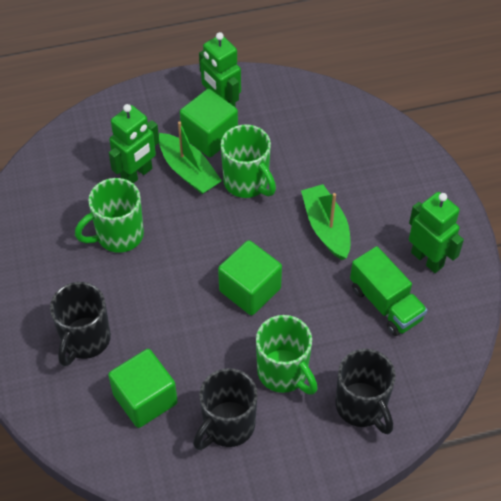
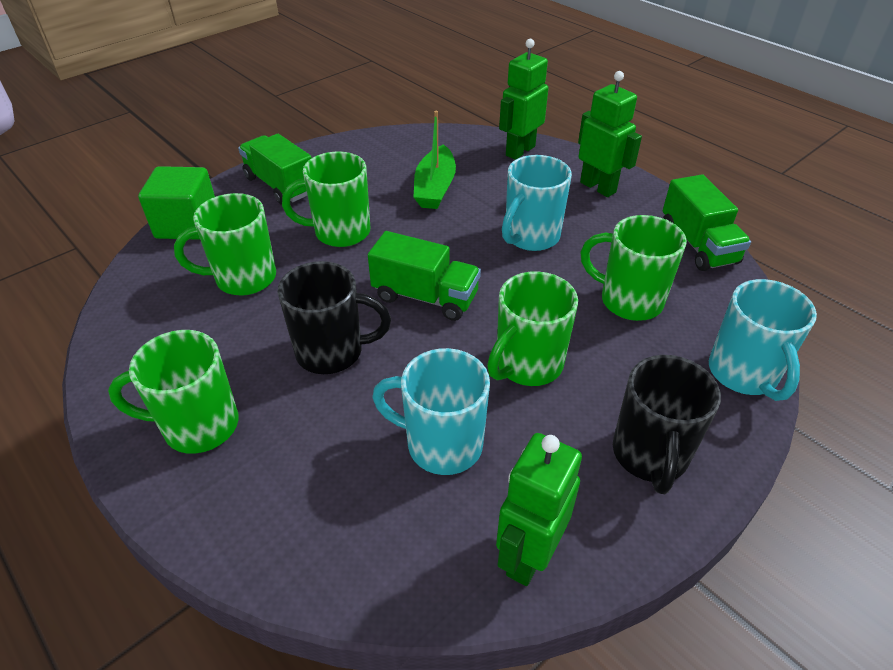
black mug: [50,282,111,366] [193,368,257,450] [335,349,396,434] = 3 -> [277,261,391,374] [613,355,721,494] = 2
green boat: [159,121,222,194] [301,184,350,260] = 2 -> [414,111,456,209] = 1
green cube: [108,349,178,428] [180,89,238,157] [218,240,282,315] = 3 -> [138,166,215,240] = 1
green mug: [75,178,144,253] [221,124,276,198] [256,315,318,395] = 3 -> [108,330,239,454] [174,193,276,296] [282,152,370,247] [487,271,578,386] [581,215,687,321] = 5
green truck: [350,246,427,336] = 1 -> [238,134,312,205] [368,231,481,321] [662,175,751,271] = 3
turquoise mug: none = 0 -> [372,348,490,475] [502,155,572,251] [709,279,817,401] = 3

